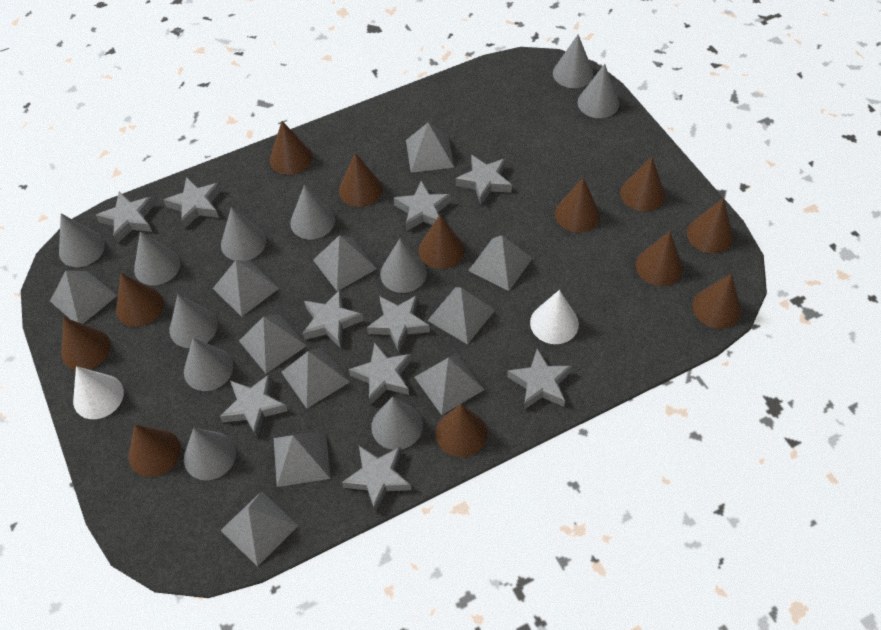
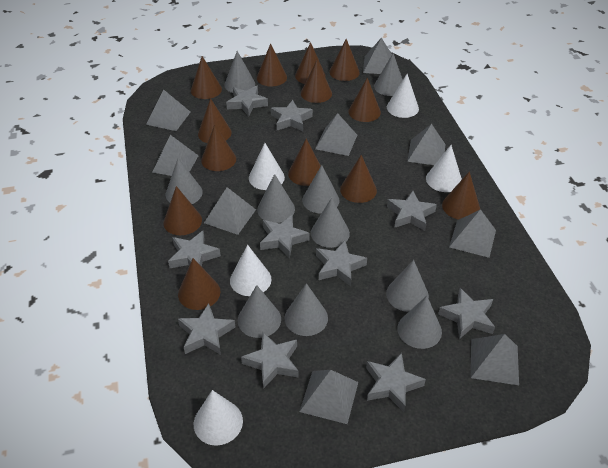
brown cone: [61,317,110,370] [116,273,164,327] [128,425,181,477] [270,121,312,175] [339,153,383,207] [419,215,464,269] [435,404,487,457] [555,178,600,233] [620,157,665,212] [636,231,683,286] [687,199,733,253] [692,274,741,329] = 12 -> [163,186,202,235] [178,258,220,310] [191,56,222,99] [198,98,231,143] [201,124,236,171] [257,44,287,86] [288,139,321,186] [295,42,326,84] [301,60,332,103] [329,39,360,81] [340,155,377,203] [348,78,381,122] [442,171,480,220] = 13
grey cone: [59,214,105,267] [134,231,180,286] [170,295,218,348] [184,338,233,391] [184,428,236,480] [221,207,266,261] [290,185,335,239] [371,397,423,450] [380,239,427,293] [553,34,593,88] [578,64,619,118] = 11 -> [166,158,203,204] [224,51,255,93] [238,285,281,338] [257,174,295,223] [284,283,328,336] [302,165,339,213] [311,198,350,248] [374,53,403,96] [386,260,429,312] [397,296,442,349] = 10
grey pyramid: [50,271,117,324] [213,260,279,317] [221,491,298,567] [239,314,307,374] [274,430,330,487] [281,347,350,409] [313,235,377,291] [406,122,454,173] [414,353,484,415] [427,287,495,345] [468,235,532,291] = 11 -> [146,89,190,131] [152,135,199,176] [204,187,256,235] [300,370,358,424] [315,113,357,156] [363,38,392,74] [407,124,446,165] [449,209,496,258] [471,334,519,385] = 9
white cone: [73,366,124,419] [530,290,579,344] = 2 -> [194,390,243,446] [230,245,271,296] [249,143,285,190] [387,74,419,118] [426,145,462,192] = 5

